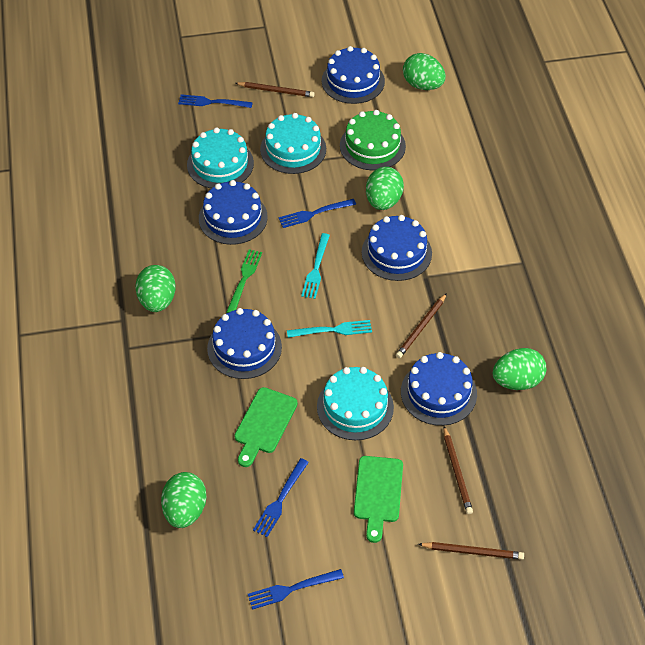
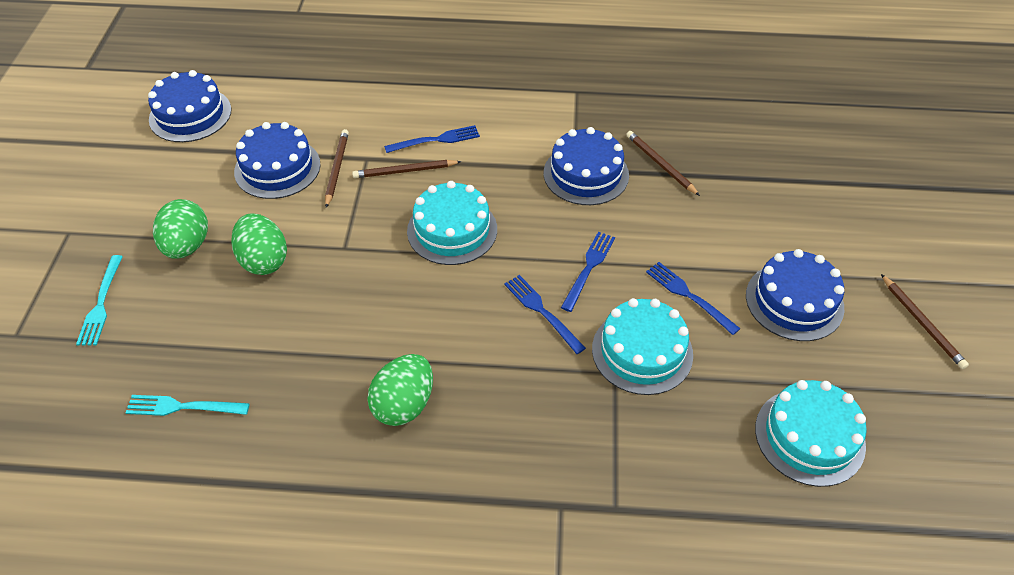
blue cake: [199,180,268,245] [207,308,282,379] [322,46,385,104] [362,215,432,281] [401,352,477,426] = 5 -> [148,70,231,142] [234,122,321,199] [544,127,629,205] [746,249,844,341] = 4
green cake: [340,110,406,170] = 1 -> none = 0
green cutting board: [234,387,298,467] [354,456,403,543] = 2 -> none = 0
green egg: [136,265,176,312] [161,472,207,528] [366,167,404,210] [403,53,446,90] [493,348,546,390] = 5 -> [153,199,208,259] [231,214,287,275] [367,354,433,426] = 3
green fork: [226,249,262,313] = 1 -> none = 0

